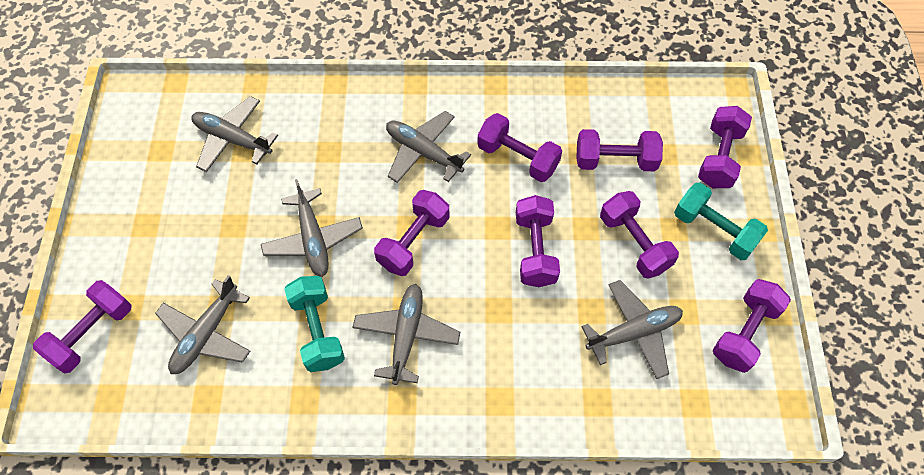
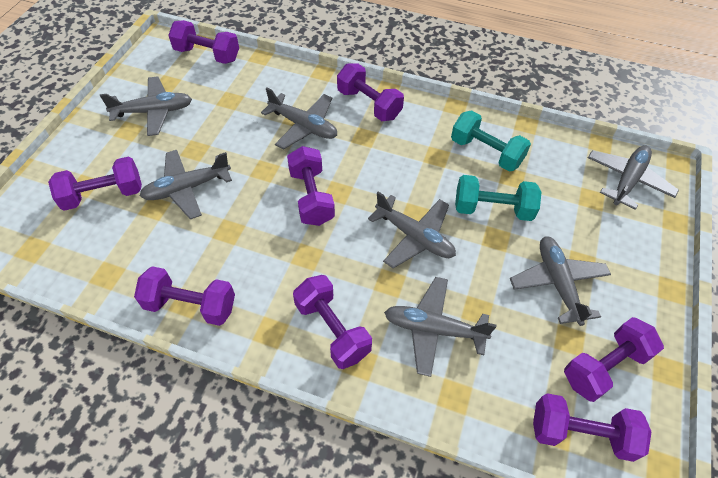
grey plane: [155,275,250,374] [191,96,278,172] [261,179,363,277] [352,284,460,385] [386,111,471,183] [581,280,683,379] = 6 -> [100,76,192,136] [140,150,232,219] [261,88,337,149] [368,192,456,268] [384,277,497,377] [510,236,611,326] [588,145,679,210] = 7

